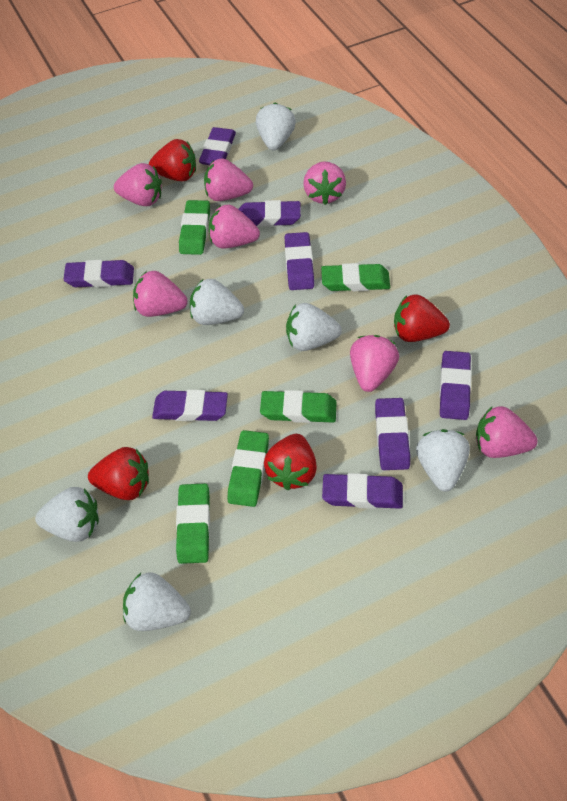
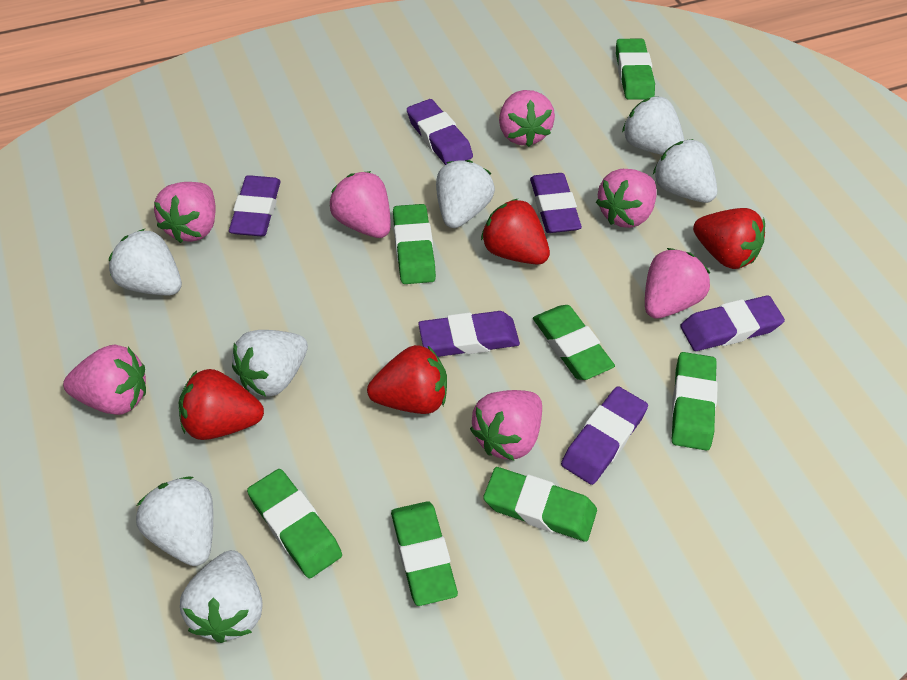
green eraser: [176,484,210,564] [179,200,210,255] [227,430,269,507] [260,390,337,423] [321,263,390,291] = 5 -> [247,469,342,578] [391,502,458,606] [393,204,436,284] [483,467,597,542] [533,305,615,380] [616,39,655,100] [672,352,718,451] = 7
purple eraser: [64,260,134,287] [152,390,228,421] [199,127,236,165] [239,200,301,227] [285,232,314,290] [322,473,403,509] [375,398,410,470] [439,351,472,420] = 8 -> [229,175,281,236] [407,99,473,165] [418,311,520,357] [530,173,582,233] [561,386,648,485] [680,295,785,351] = 6
white strawberry: [35,487,99,542] [123,572,191,631] [190,279,244,325] [256,103,296,150] [286,303,342,351] [416,429,470,491] = 6 -> [109,229,182,295] [136,476,213,566] [180,550,263,643] [232,330,308,397] [436,160,495,228] [622,96,684,155] [653,139,717,203] = 7

